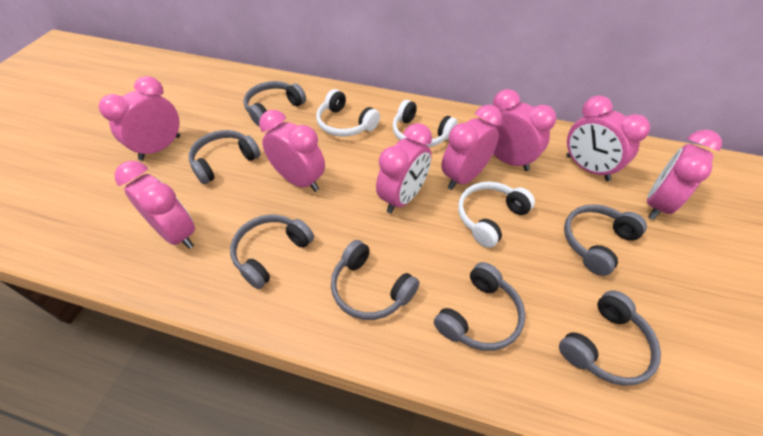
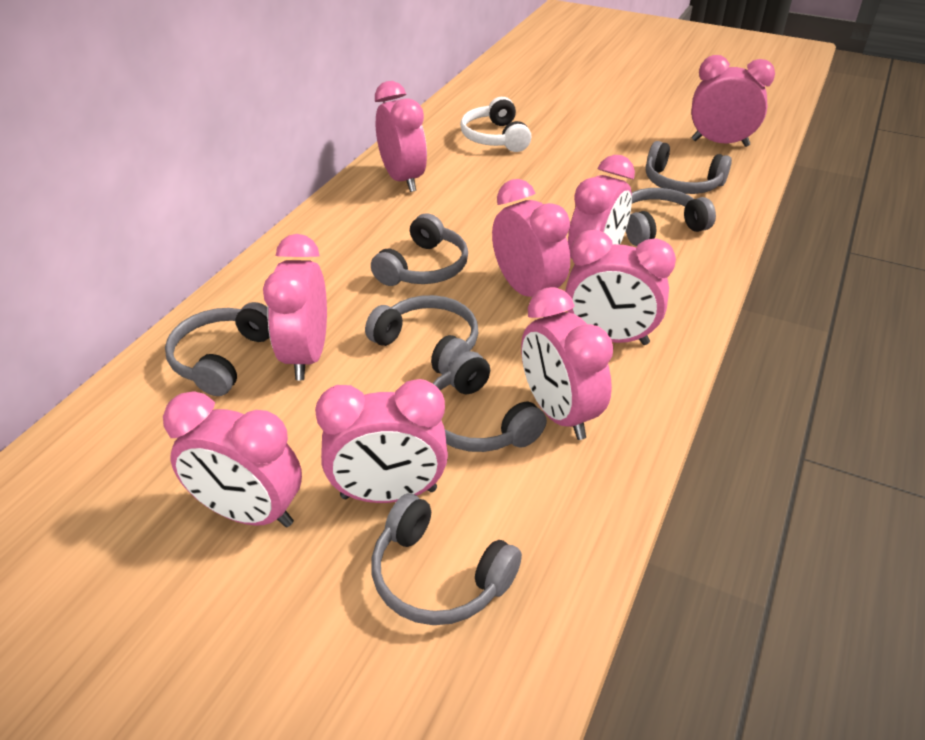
pink clock: [99,76,180,161] [115,161,195,249] [259,110,325,192] [376,123,432,214] [441,105,502,190] [486,89,556,171] [566,95,650,181] [647,130,722,220] = 8 -> [163,391,302,527] [263,234,327,380] [315,379,448,503] [375,81,427,192] [492,179,570,297] [521,287,613,440] [565,230,676,345] [568,155,635,260] [691,55,775,147] = 9
white headphones: [316,89,380,137] [392,100,458,147] [458,182,535,248] = 3 -> [460,97,531,152] = 1

